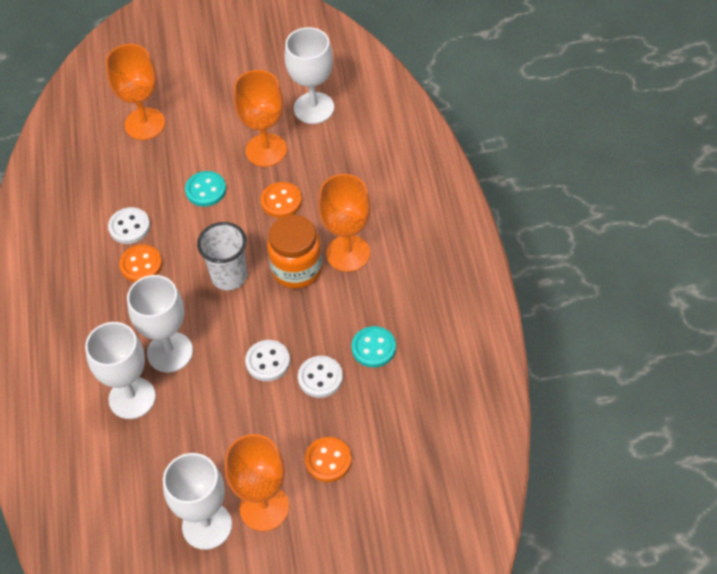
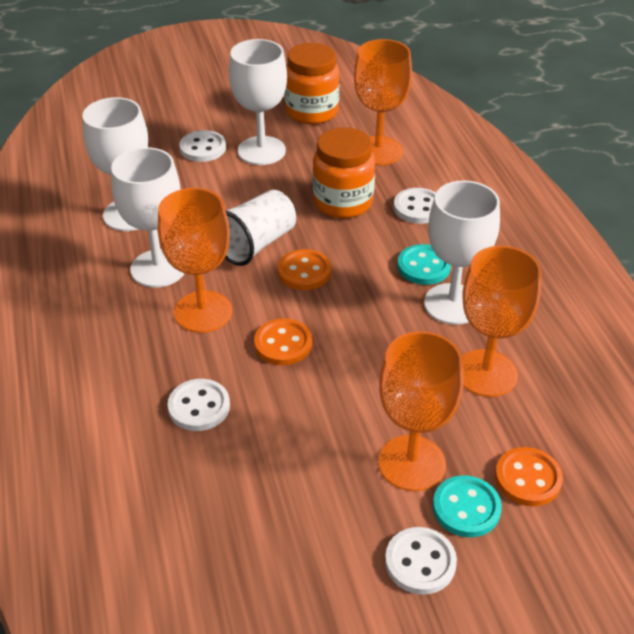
orange jar: [267,215,323,288] = 1 -> [284,43,340,124] [313,127,375,218] = 2
white button: [108,207,150,244] [245,340,290,381] [298,356,343,398] = 3 -> [168,379,230,431] [179,130,226,162] [385,527,457,595] [394,188,436,224] = 4

